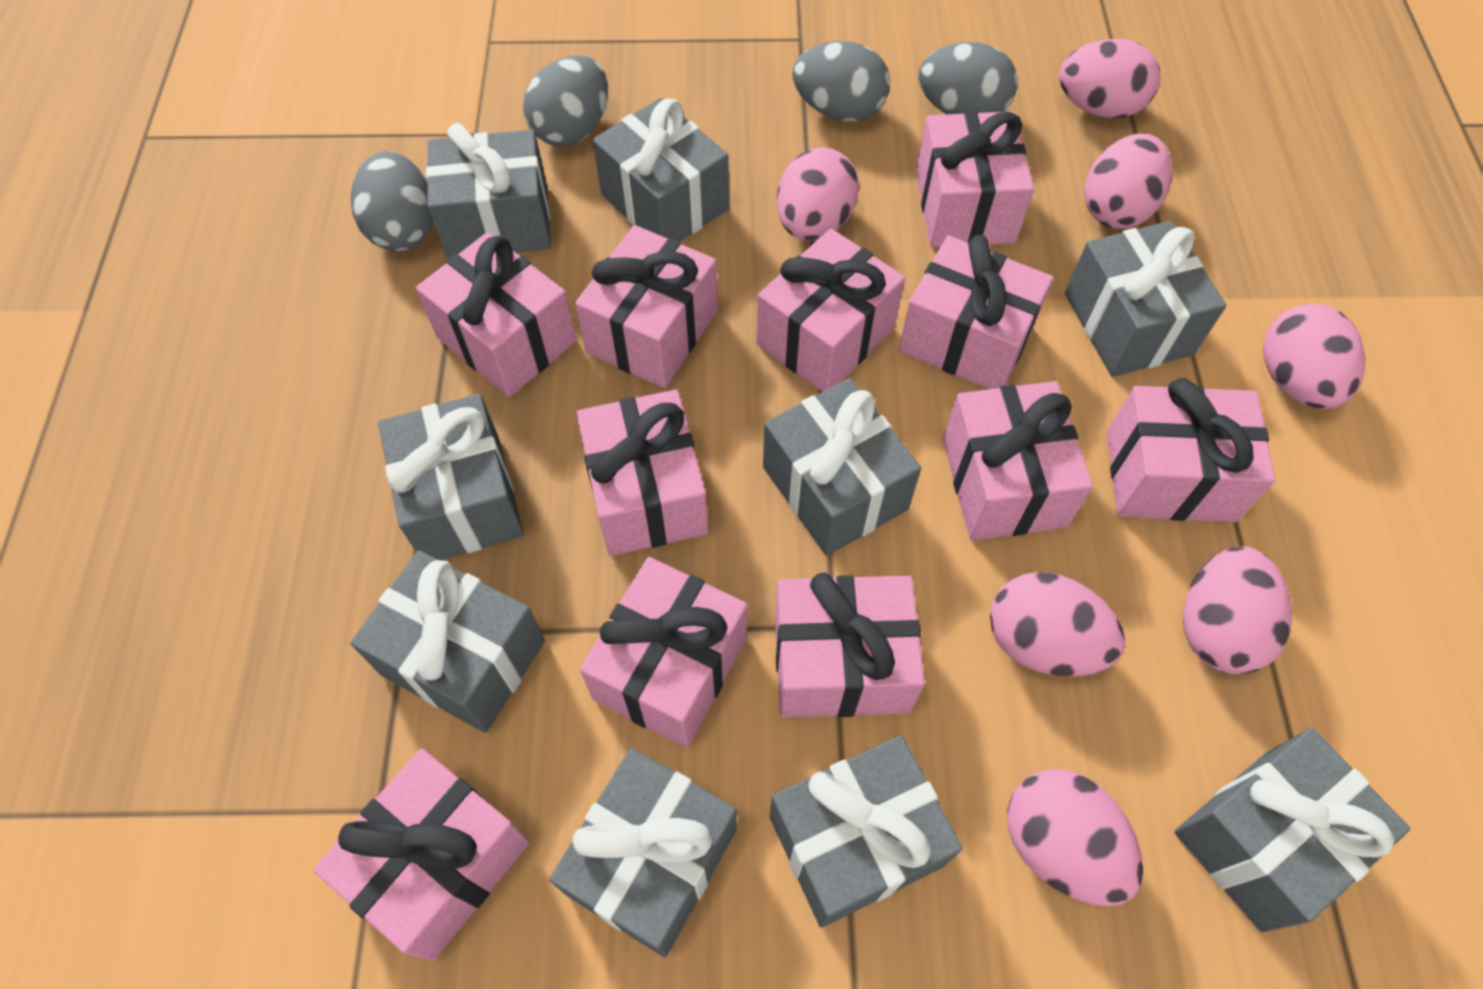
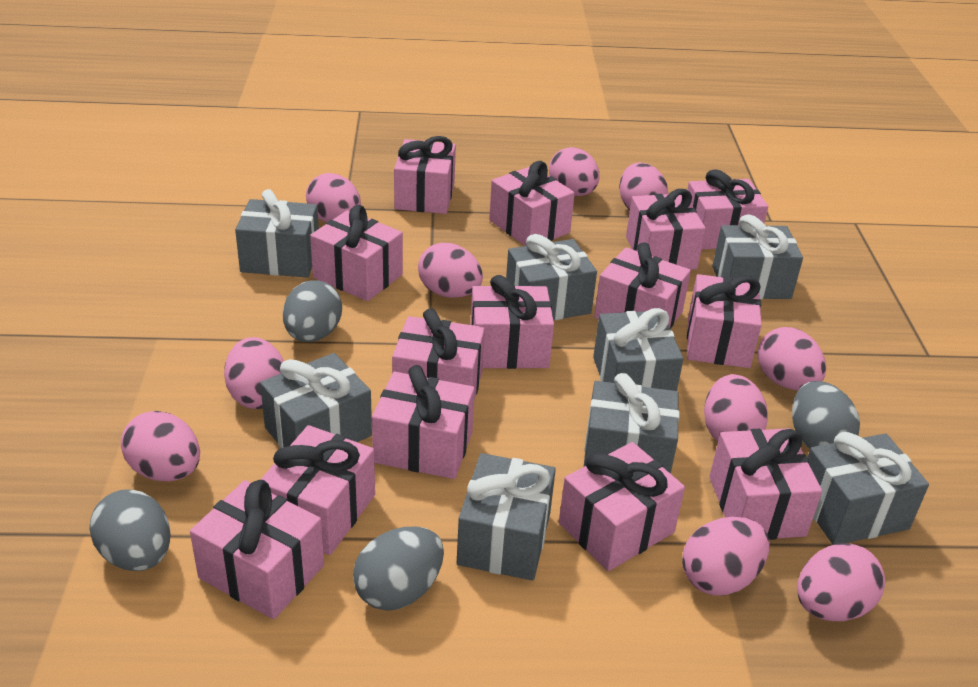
grey gift: [350,550,545,733] [378,394,524,560] [426,123,551,259] [549,748,737,957] [592,98,729,242] [763,378,921,556] [770,735,963,928] [1065,221,1226,377] [1174,728,1410,932] = 9 -> [235,189,319,278] [260,353,372,448] [457,453,556,581] [506,234,597,320] [584,373,679,474] [593,308,684,391] [712,214,803,299] [807,432,929,545] = 8
pink egg: [777,147,859,241] [990,572,1125,677] [1007,769,1143,906] [1059,39,1160,118] [1084,134,1172,229] [1183,546,1293,674] [1263,304,1365,409] = 7 -> [121,411,200,482] [224,337,284,409] [306,173,361,222] [418,243,483,298] [549,147,600,196] [619,162,668,210] [682,517,770,596] [704,374,768,441] [757,327,826,390] [797,543,885,621] = 10
pink gift: [313,748,530,961] [416,232,576,397] [575,225,718,388] [576,390,708,556] [580,557,747,748] [757,229,905,392] [775,573,925,718] [899,235,1053,389] [916,111,1034,247] [943,381,1093,540] [1107,378,1275,522] = 11 -> [190,480,324,619] [260,425,375,555] [310,205,403,301] [372,365,475,479] [392,308,485,400] [394,136,456,214] [470,275,554,369] [489,161,575,246] [559,442,685,571] [594,242,691,329] [626,189,706,270] [687,169,768,250] [687,274,762,368] [709,428,822,540] = 14

